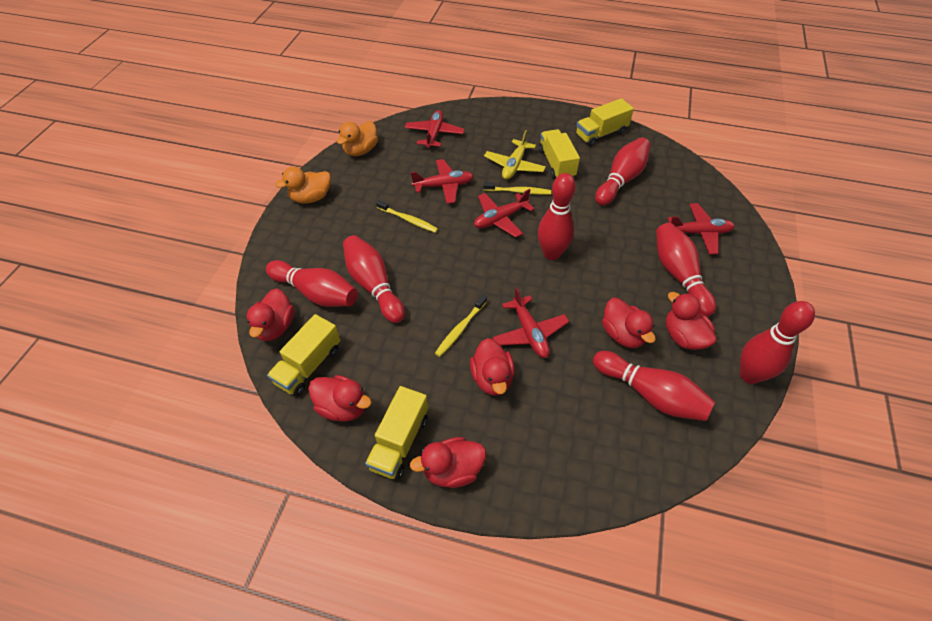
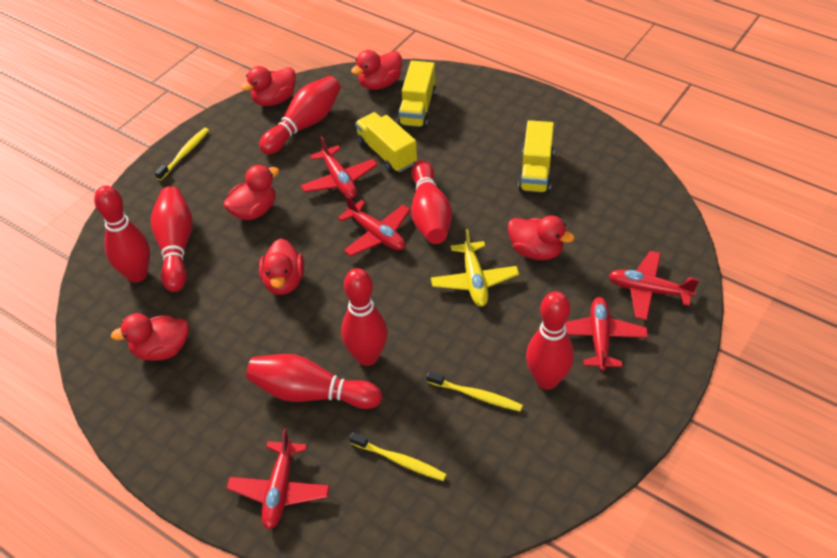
orange duck: [276,167,331,204] [337,121,378,156] = 2 -> none = 0
yellow truck: [267,314,340,396] [365,386,428,480] [538,129,580,179] [576,98,634,147] = 4 -> [355,112,417,173] [398,61,436,128] [518,120,554,194] = 3

